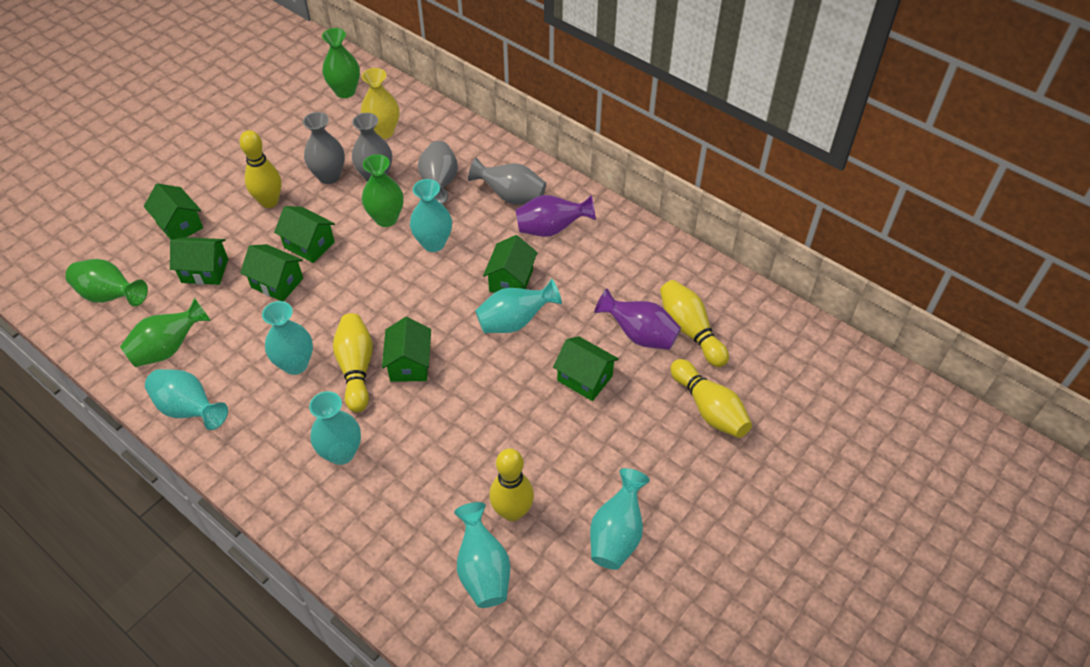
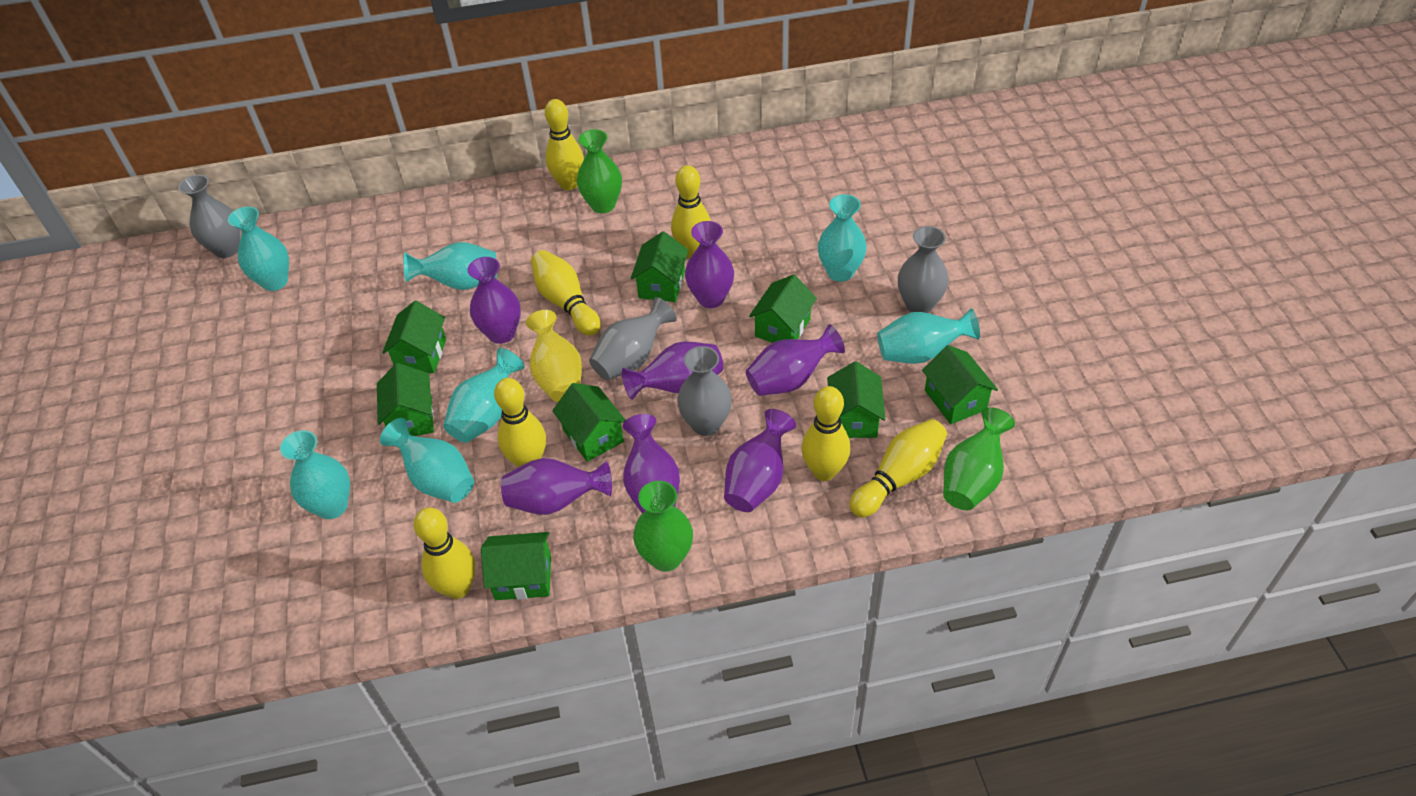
green house: [144,183,203,240] [170,237,228,285] [240,244,303,301] [274,206,335,263] [382,317,431,382] [483,235,538,293] [553,336,619,401] = 7 -> [377,363,434,436] [382,301,446,373] [481,532,551,600] [552,383,626,462] [630,231,688,302] [749,274,817,343] [827,361,885,438] [922,345,998,424] = 8
green vase: [65,259,148,306] [120,298,211,367] [322,28,360,98] [362,154,404,227] = 4 -> [577,129,622,213] [633,481,693,572] [943,407,1015,510] = 3
purple vase: [516,195,596,237] [594,288,681,350] = 2 -> [467,257,521,344] [501,458,612,515] [622,341,723,400] [623,414,680,513] [685,221,734,308] [724,409,796,512] [746,324,845,396] = 7
yellow bowling pin: [239,130,282,208] [333,313,373,412] [489,448,534,521] [660,280,729,367] [670,359,752,438] = 5 -> [414,507,475,599] [494,378,546,467] [531,250,601,336] [545,99,584,190] [671,165,711,258] [801,386,850,481] [850,419,947,518] = 7

